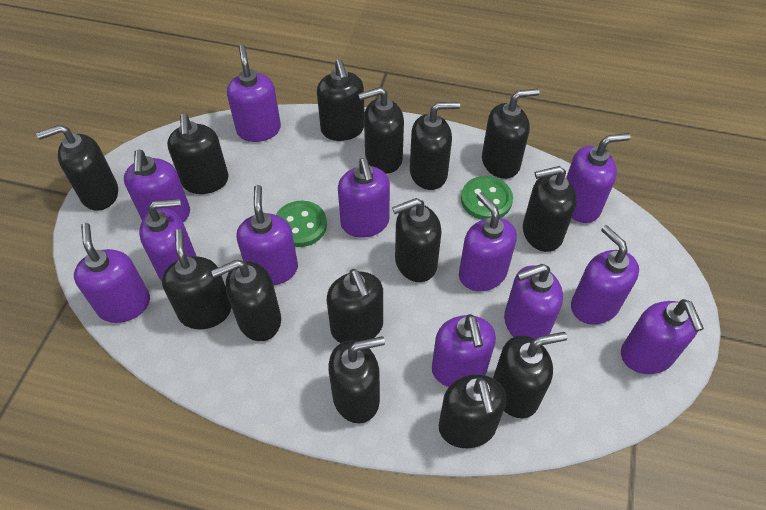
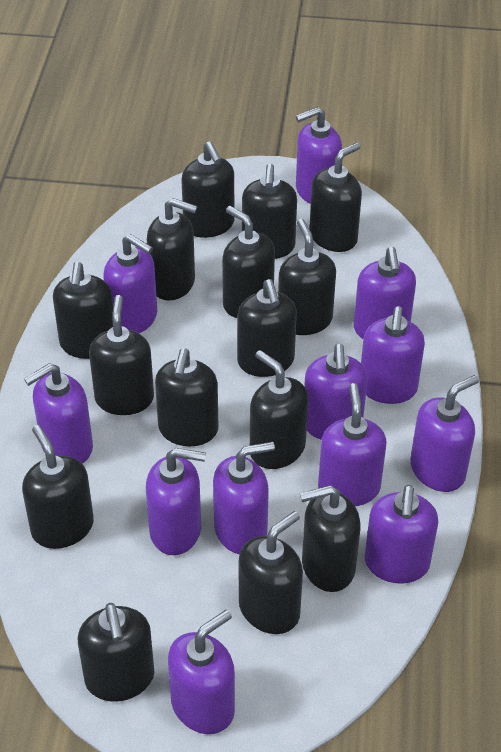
black soap dispenser: [36,125,118,211] [162,229,232,329] [167,114,229,194] [211,260,281,341] [317,59,365,141] [327,269,383,343] [328,336,385,423] [358,87,404,174] [392,198,442,282] [410,102,460,190] [439,375,507,448] [482,88,540,179] [493,332,567,418] [523,166,577,252] = 14 -> [22,425,94,549] [53,262,113,359] [78,603,154,701] [89,295,154,415] [147,198,197,301] [155,349,218,446] [182,141,234,238] [222,206,275,318] [237,279,297,377] [239,511,303,634] [242,164,297,259] [250,350,308,469] [278,219,336,335] [300,485,360,592] [309,142,362,252] = 15
green button: [276,201,327,247] [461,176,513,220] = 2 -> none = 0

